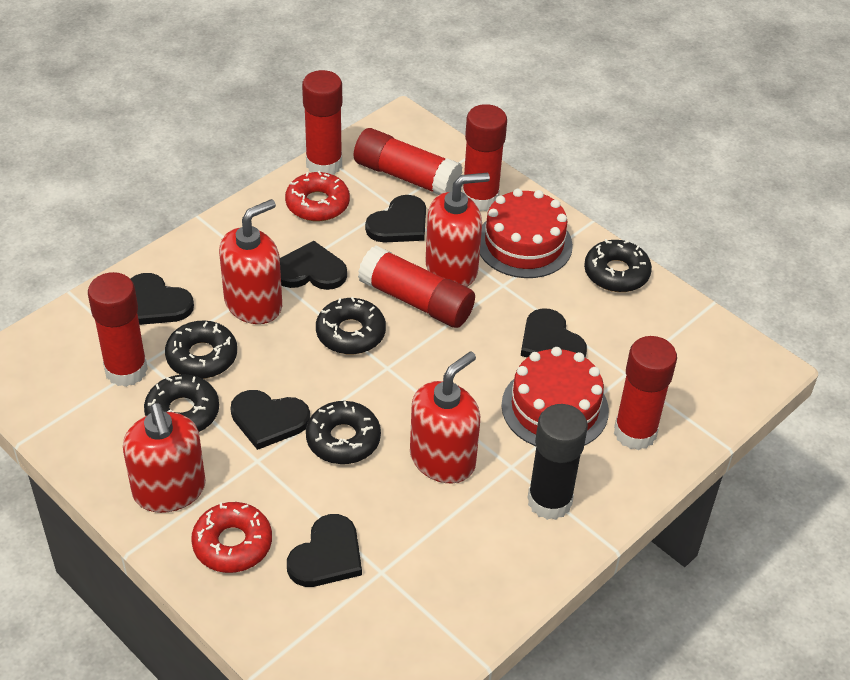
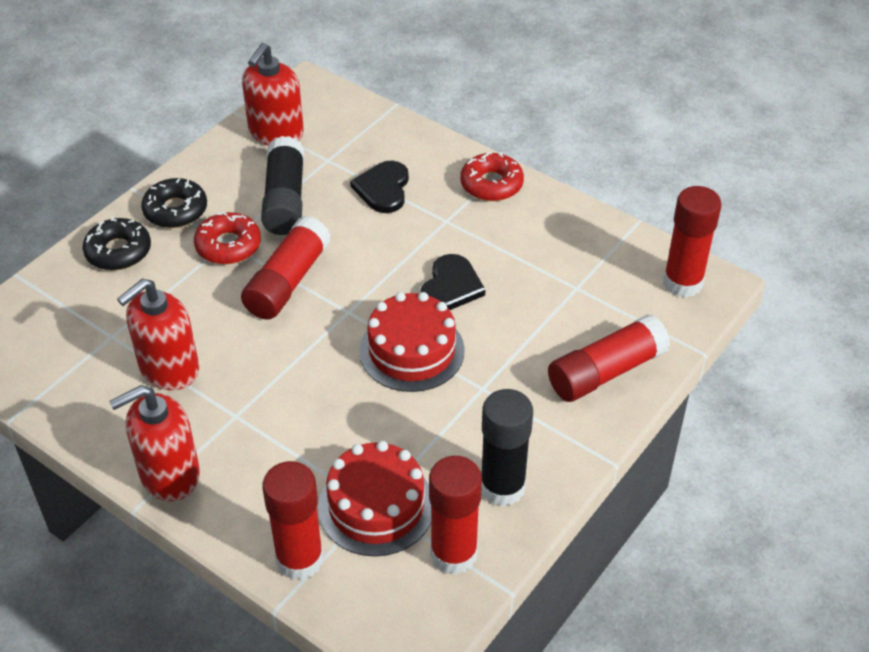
black donut: [144,375,219,432] [165,320,237,379] [306,401,381,464] [316,297,386,354] [584,239,652,292] = 5 -> [83,217,151,270] [141,178,207,228] = 2
black glue stick: [527,404,588,520] = 1 -> [261,136,304,235] [481,389,533,507] = 2
black heart: [130,273,194,325] [230,390,310,450] [280,241,347,290] [287,514,362,587] [365,195,426,243] [521,308,587,357] = 6 -> [350,161,409,213] [420,254,485,310] = 2
red glue stick: [88,272,148,387] [302,70,342,175] [354,128,462,195] [358,246,475,328] [462,104,507,211] [614,336,677,450] = 6 -> [241,216,331,320] [262,461,324,580] [429,456,482,575] [548,314,670,402] [663,186,722,298] = 5
red soap dispenser: [123,403,206,513] [219,199,282,324] [410,351,480,483] [425,173,490,287] = 4 -> [109,385,200,501] [117,278,199,390] [242,43,304,145] = 3

